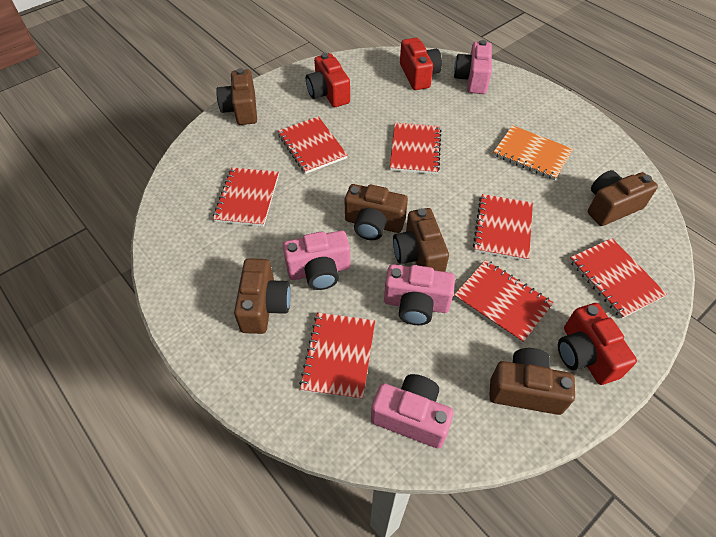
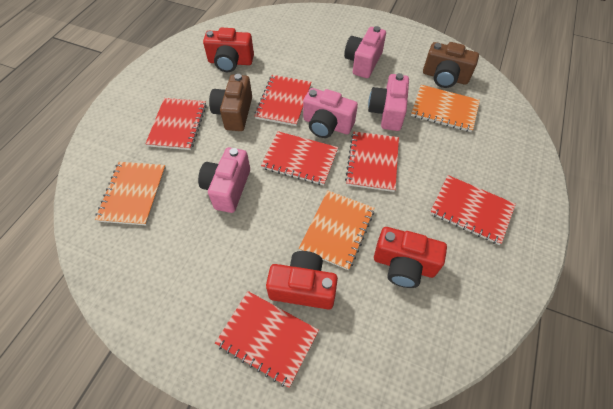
brown camera: [216,68,257,125] [234,258,291,334] [344,184,408,240] [393,208,449,272] [489,348,575,415] [588,170,658,226] = 6 -> [209,74,252,131] [423,42,479,88] = 2
orange notebook: [493,125,573,180] = 1 -> [95,162,166,226] [299,191,375,270] [411,85,480,132] = 3
red notebook: [213,167,279,227] [278,116,348,174] [299,313,375,400] [390,123,442,174] [454,260,554,343] [473,194,533,261] [569,238,667,319] = 7 -> [145,98,207,150] [215,291,319,388] [255,75,311,126] [261,131,338,185] [345,131,399,192] [430,175,516,245] = 6

